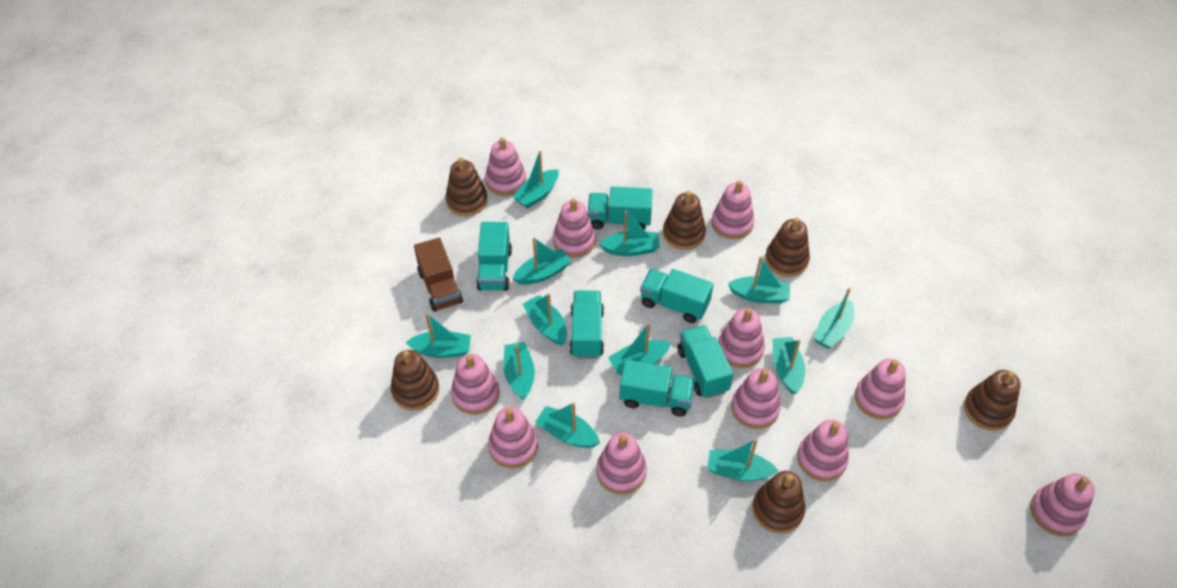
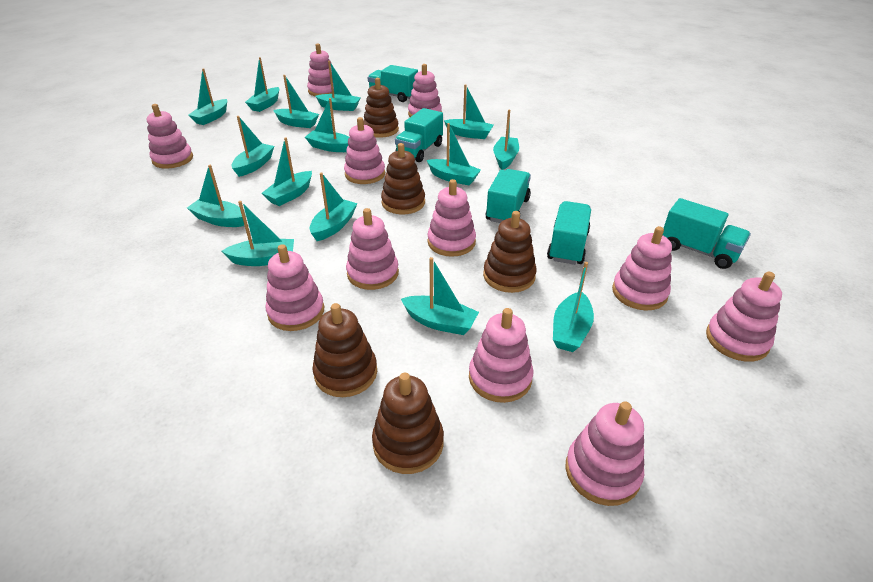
brown stacking toy: [391,350,440,410] [445,158,488,216] [663,191,706,250] [752,471,805,534] [765,217,810,277] [964,370,1021,431] = 6 -> [312,303,377,397] [363,78,399,138] [372,373,444,474] [381,143,425,214] [483,211,537,293] = 5
brown truck: [414,238,463,312] = 1 -> none = 0
turquoise boat: [406,313,471,358] [503,342,535,400] [512,151,559,209] [513,237,571,285] [523,293,567,345] [535,402,600,448] [600,211,660,256] [608,323,671,375] [708,439,778,481] [728,256,790,304] [772,337,805,394] [813,288,854,349] = 12 -> [187,165,246,227] [188,68,227,125] [222,201,294,266] [232,116,274,177] [245,57,279,112] [262,137,312,206] [273,75,319,128] [305,98,349,152] [310,173,357,241] [316,61,361,111] [401,257,479,335] [427,123,481,185] [444,84,494,139] [493,109,519,170] [553,262,594,352] = 15
turquoise truck: [476,222,512,291] [570,291,604,359] [588,187,652,230] [619,360,695,417] [640,269,713,323] [678,325,733,398] = 6 -> [368,65,418,102] [395,108,443,162] [486,169,531,223] [547,201,591,265] [663,198,751,269] = 5

